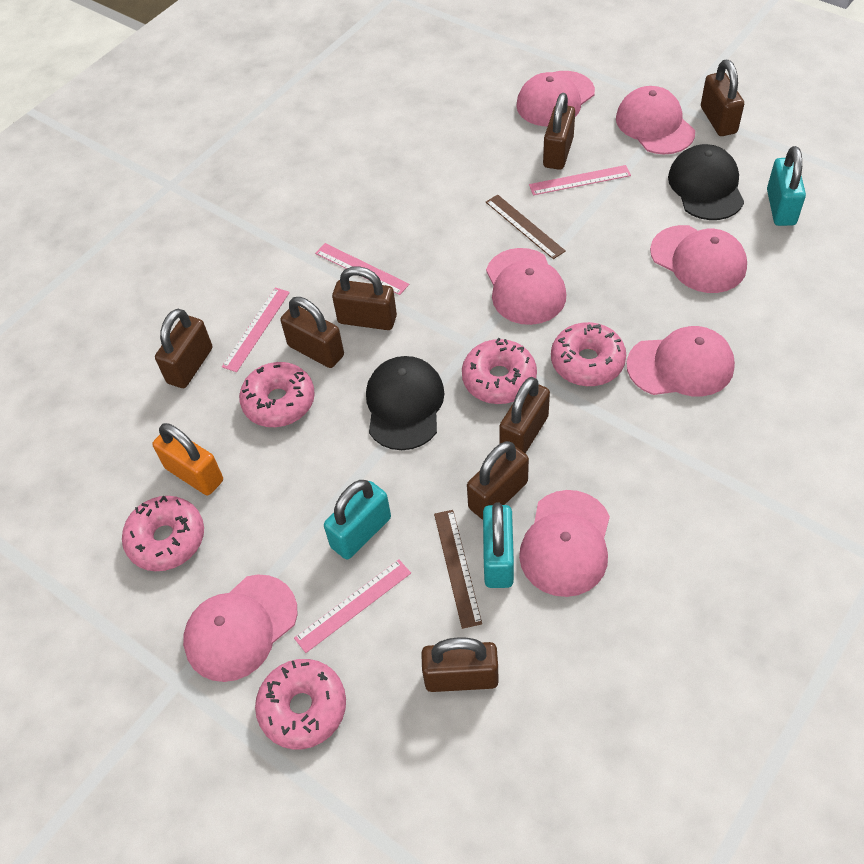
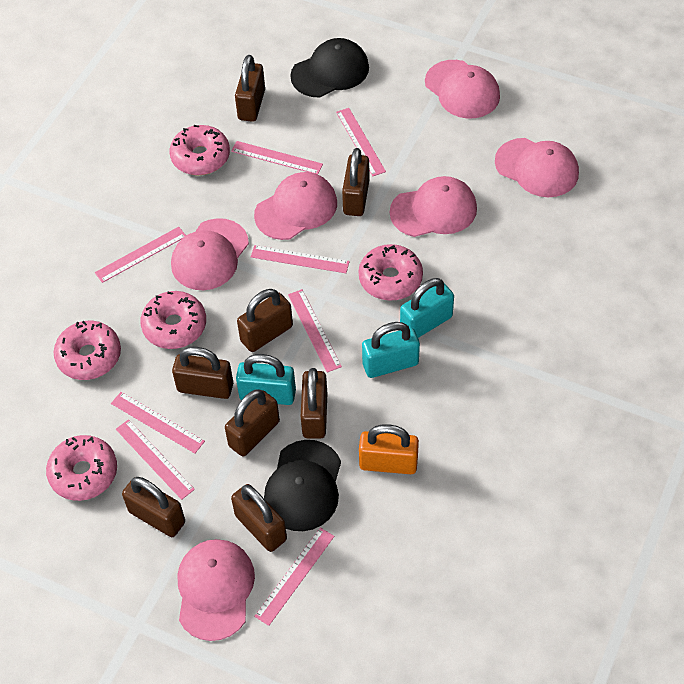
brown ruler: [434,510,482,629] [486,195,566,259] = 2 -> none = 0
pink cap: [183,575,298,682] [486,248,566,325] [516,71,595,126] [519,490,610,597] [616,86,695,154] [627,326,735,396] [650,225,747,293] = 7 -> [171,218,249,290] [178,539,255,641] [254,172,337,240] [390,176,477,237] [425,60,500,119] [495,138,579,197] = 6
pink ruler: [222,287,290,372] [294,559,411,653] [315,243,409,295] [529,165,631,195] = 4 -> [95,227,186,283] [111,392,205,453] [116,419,195,500] [231,141,323,175] [251,245,350,273] [254,527,334,626] [288,289,342,373] [336,108,386,176] = 8

